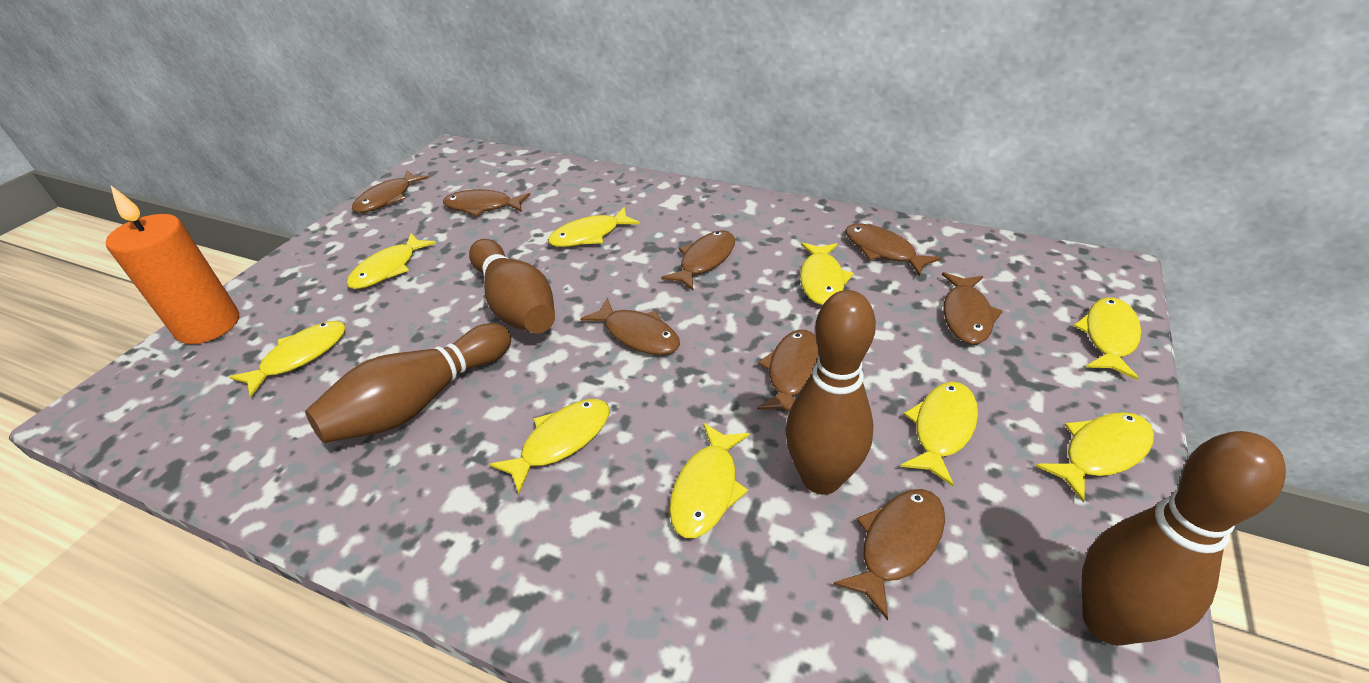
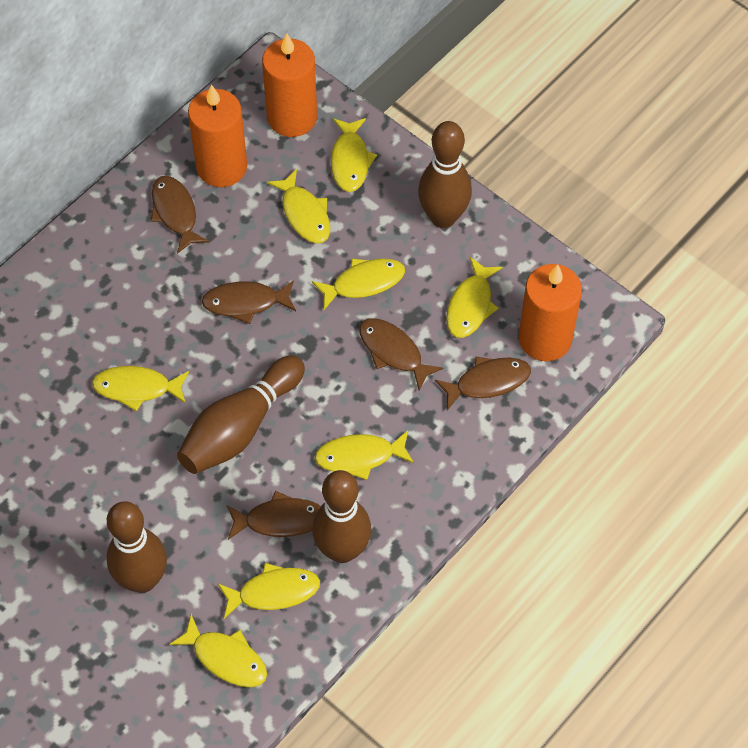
brown fish: [352,170,429,213] [443,189,530,216] [580,298,680,355] [661,231,735,290] [757,330,819,412] [834,489,945,621] [845,224,941,276] [942,272,1003,344] = 8 -> [151,176,209,254] [202,280,296,324] [227,491,321,540] [359,318,443,391] [435,357,531,410] = 5
orange candle: [105,186,239,344] = 1 -> [188,85,247,187] [262,33,317,137] [519,264,582,361] = 3
yellow fish: [230,321,346,397] [346,234,436,289] [489,399,610,494] [548,207,640,247] [669,423,750,538] [800,242,854,305] [900,382,978,486] [1036,412,1154,502] [1073,297,1141,380] = 9 -> [92,366,189,411] [169,614,267,687] [217,563,320,619] [267,169,330,244] [312,258,405,310] [315,431,414,480] [331,118,377,192] [446,257,503,338] = 8

